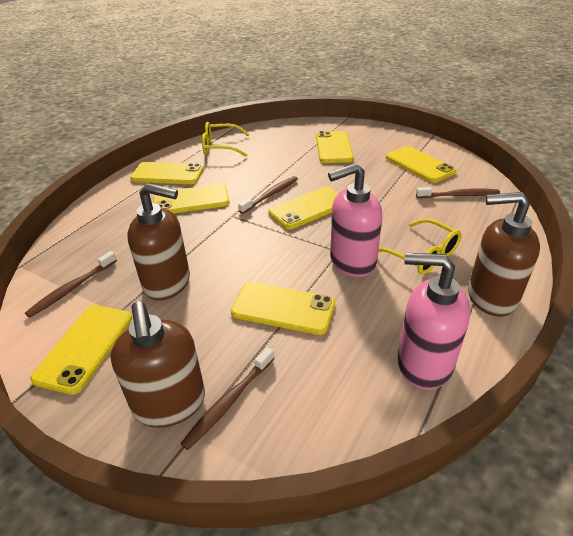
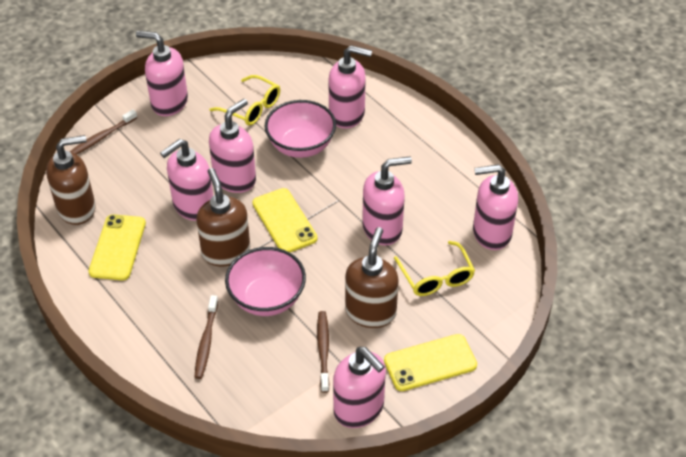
brown toothbrush: [25,251,117,318] [180,347,275,450] [238,176,298,214] [416,187,500,198] = 4 -> [70,109,137,155] [195,295,218,379] [317,311,330,393] = 3
pink bowl: none = 0 -> [225,247,306,316] [265,100,336,158] = 2
pink soap dispenser: [328,163,382,277] [397,253,471,390] = 2 -> [136,31,188,116] [160,139,213,221] [209,99,256,193] [328,45,372,129] [333,347,386,428] [362,157,412,245] [473,164,518,250] = 7
yellow phone: [30,305,132,395] [130,162,204,184] [153,184,229,213] [231,282,335,335] [268,187,339,229] [316,131,353,163] [386,146,456,183] = 7 -> [88,214,146,280] [252,188,318,252] [384,334,477,391] = 3

